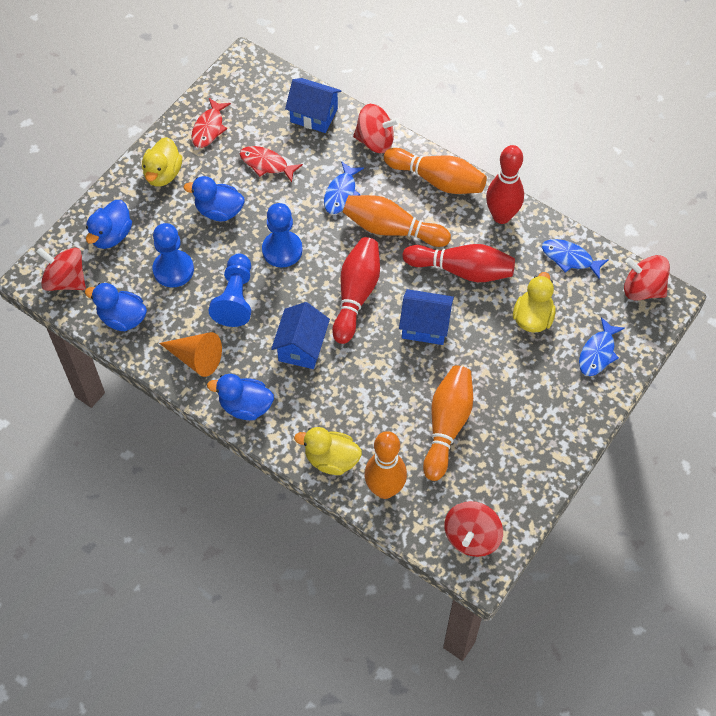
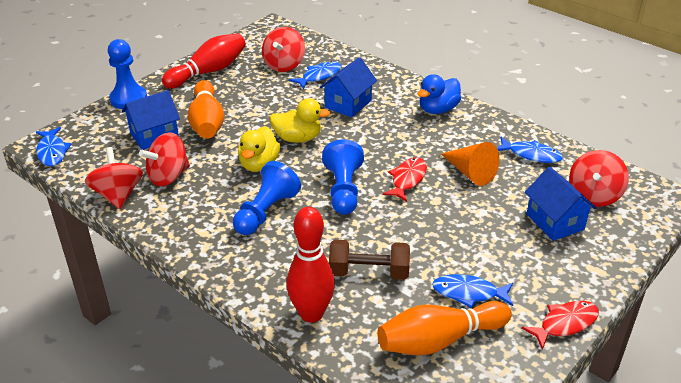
blue duck: [85,283,147,331] [86,200,132,249] [184,176,245,221] [207,374,274,420] = 4 -> [418,74,461,114] = 1
blue fish: [324,161,364,214] [542,239,609,279] [579,317,625,376] = 3 -> [36,127,71,166] [289,61,341,89] [432,274,513,308] [497,137,563,163] = 4
brown dumbbell: none = 0 -> [329,240,410,280] = 1
orange bowling pin: [343,195,451,247] [364,431,407,499] [384,148,487,194] [423,365,473,481] = 4 -> [188,80,224,139] [377,301,512,355] = 2
red bowling pin: [332,237,380,344] [402,244,515,282] [486,145,524,224] = 3 -> [162,33,246,88] [287,207,335,323] = 2
yellow duck: [142,137,182,186] [294,427,362,475] [513,272,556,333] = 3 -> [238,126,280,172] [269,98,330,143] = 2

